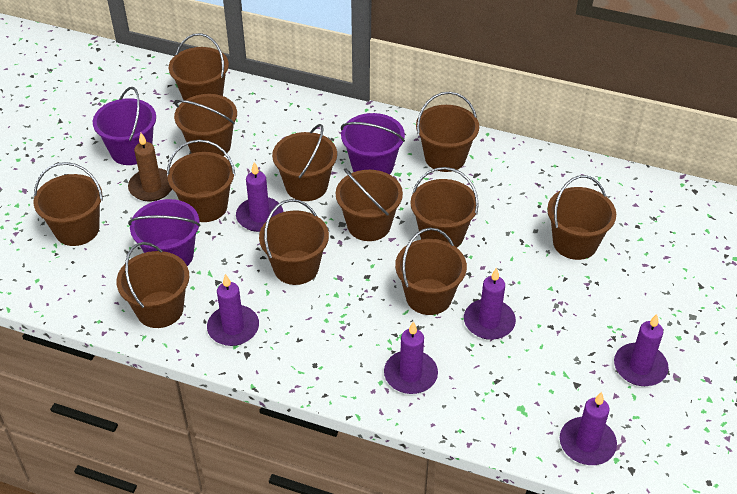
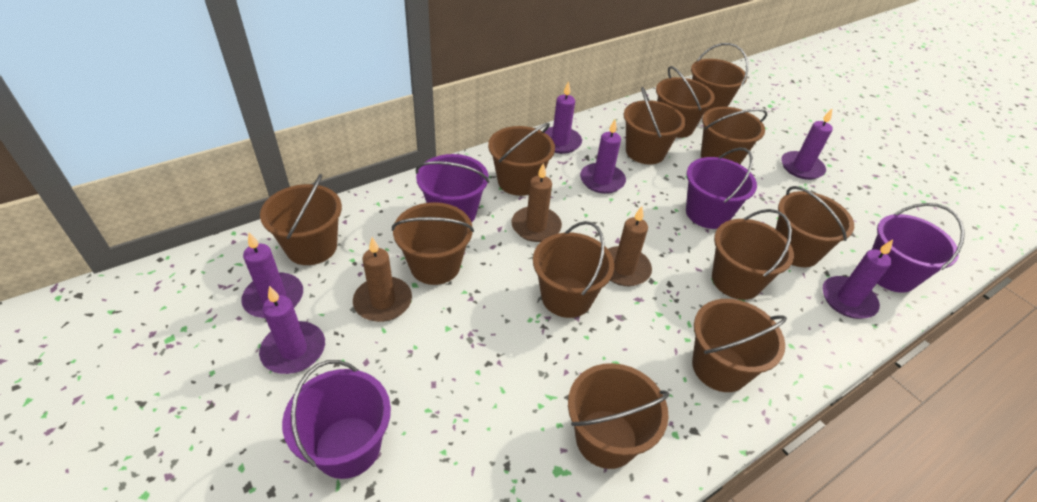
brown candle: [128,133,172,201] = 1 -> [353,237,412,322] [511,163,562,242] [608,206,652,286] = 3
purple bucket: [93,87,156,165] [128,199,201,266] [341,113,405,175] = 3 -> [282,360,391,479] [415,154,489,222] [686,147,757,229] [872,203,965,293] = 4

